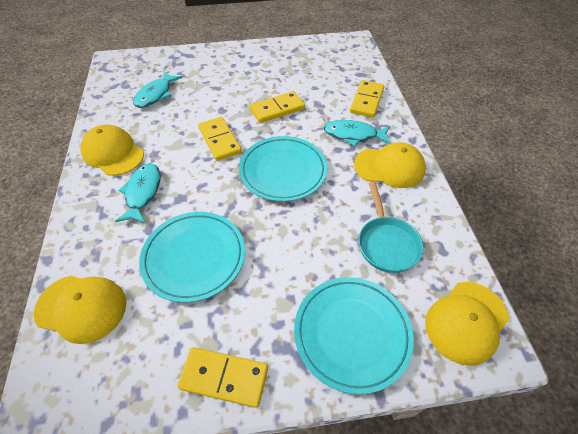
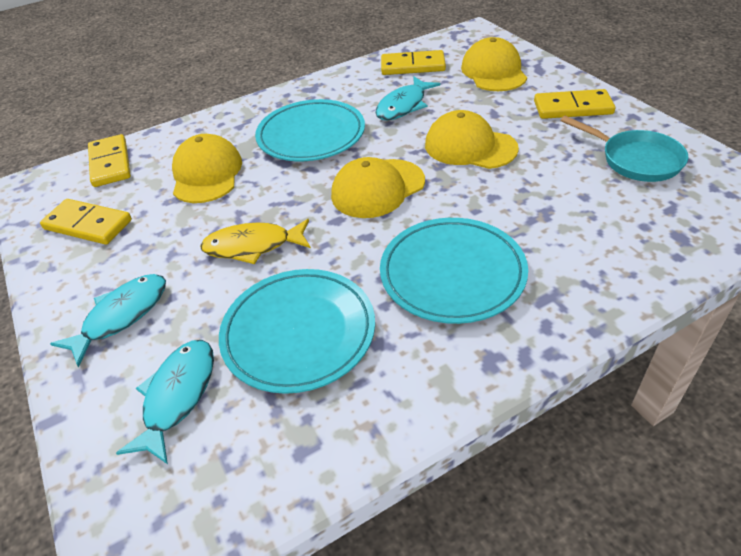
yellow fish: none = 0 -> [200,219,311,264] = 1

